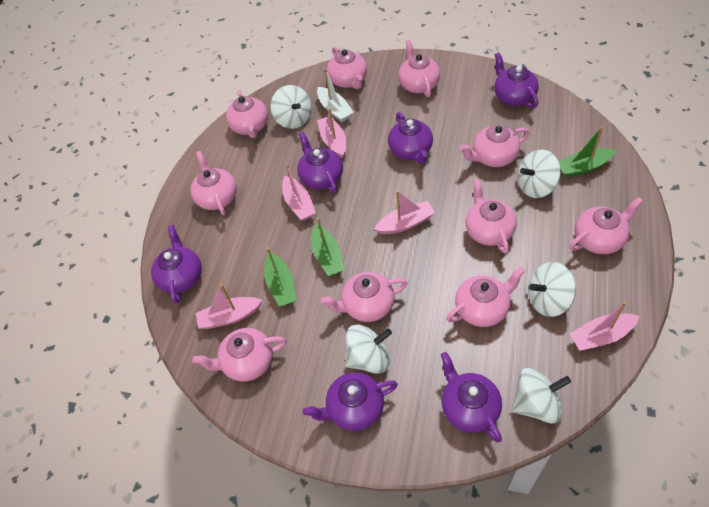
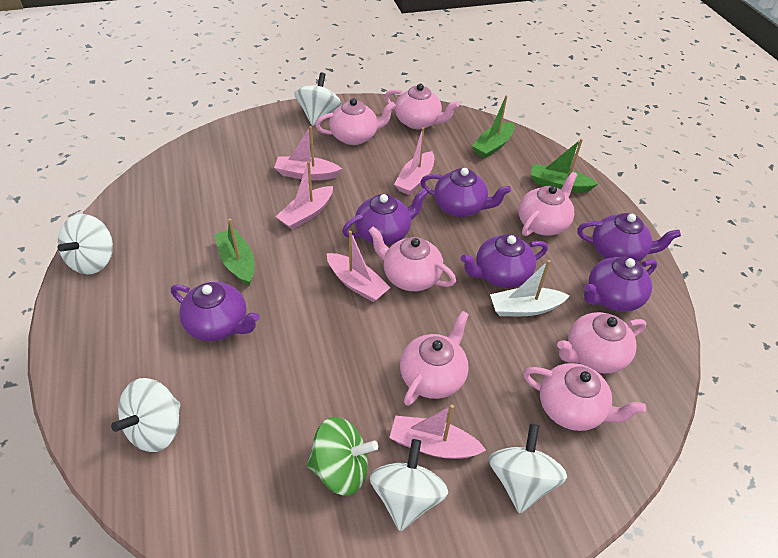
green spinning top: none = 0 -> [306,417,378,496] = 1
pink teapot: [191,151,237,215] [192,328,287,381] [226,90,268,138] [321,272,408,322] [327,46,367,89] [398,40,440,97] [446,267,525,327] [460,125,530,167] [465,179,517,254] [570,197,643,254] = 10 -> [316,98,396,145] [368,226,456,291] [385,84,459,129] [400,311,469,406] [518,172,577,236] [523,363,646,431] [557,312,646,373] = 7

